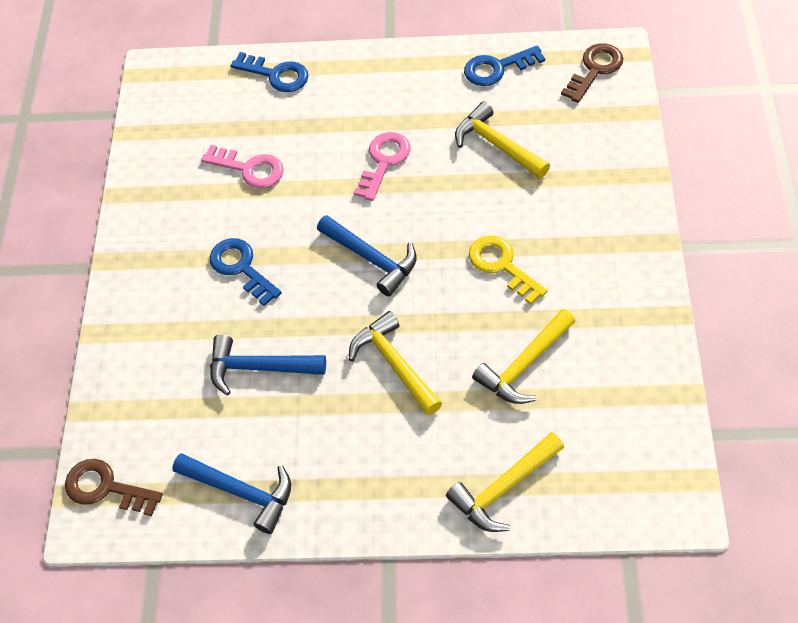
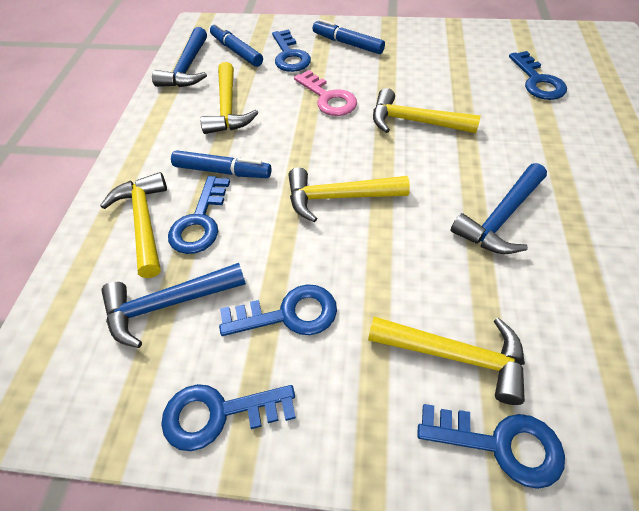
blue key: [210,238,282,306] [231,52,309,92] [464,45,545,86] = 3 -> [161,384,296,451] [168,176,230,254] [219,284,337,336] [272,29,311,72] [417,404,565,489] [509,51,567,100] = 6
blue marker: none = 0 -> [171,150,272,178] [210,23,263,67] [313,19,385,54] = 3
brown key: [65,459,163,516] [561,43,623,103] = 2 -> none = 0
pink key: [201,145,284,188] [354,132,411,201] = 2 -> [294,70,357,116] = 1
yellow hammer: [349,311,442,415] [446,432,564,532] [455,102,550,179] [472,309,575,404] = 4 -> [100,172,167,278] [200,62,259,134] [289,167,410,222] [368,317,525,405] [373,88,481,133] = 5
yellow key: [469,236,548,305] = 1 -> none = 0

